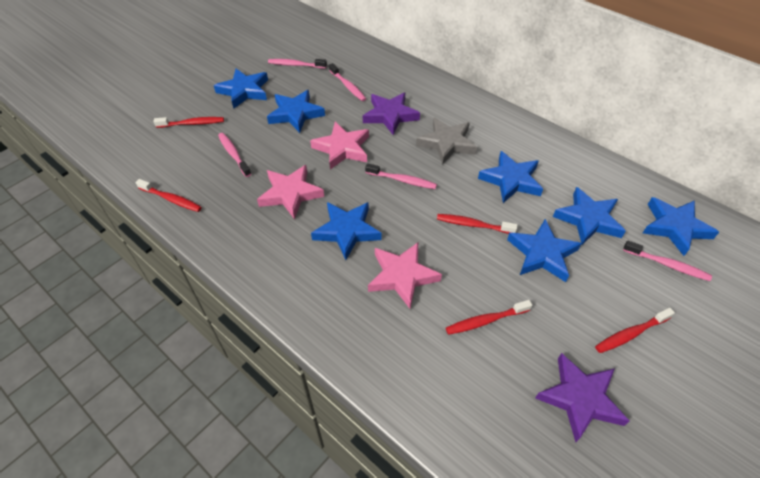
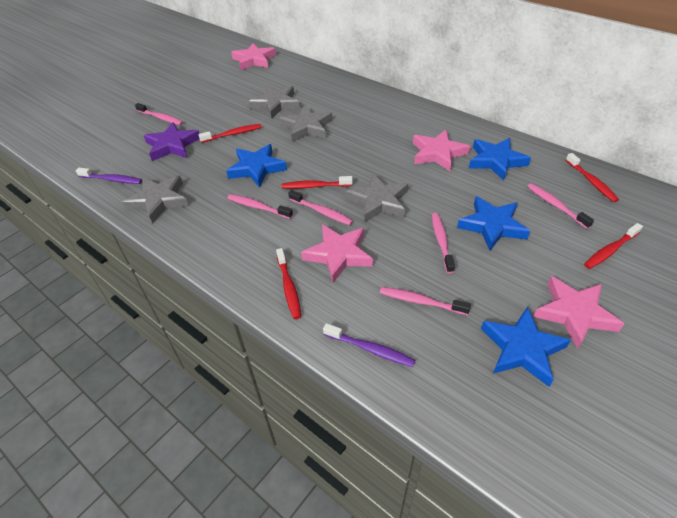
blue star: [214,69,268,109] [267,90,325,133] [311,202,382,260] [478,151,543,203] [507,219,582,282] [553,187,626,245] [643,197,719,256] = 7 -> [226,144,287,188] [457,196,530,250] [469,138,531,180] [481,307,571,387] = 4
grey star: [416,117,477,165] = 1 -> [122,176,189,224] [249,86,300,118] [279,105,332,142] [346,173,408,223] = 4
pink star: [257,165,324,219] [310,122,369,169] [368,242,442,309] = 3 -> [231,43,276,70] [301,224,373,283] [413,130,470,171] [533,276,624,349] = 4
pink toothbrush: [218,133,251,177] [268,59,327,69] [329,63,366,101] [365,163,437,189] [623,241,712,281] = 5 -> [135,103,183,125] [227,194,293,219] [288,190,353,225] [380,287,471,315] [432,213,455,273] [527,183,594,229] = 6
purple star: [363,92,420,135] [535,353,629,442] = 2 -> [143,122,200,161] = 1
purple toothbrush: none = 0 -> [76,167,142,184] [323,323,415,367] = 2

